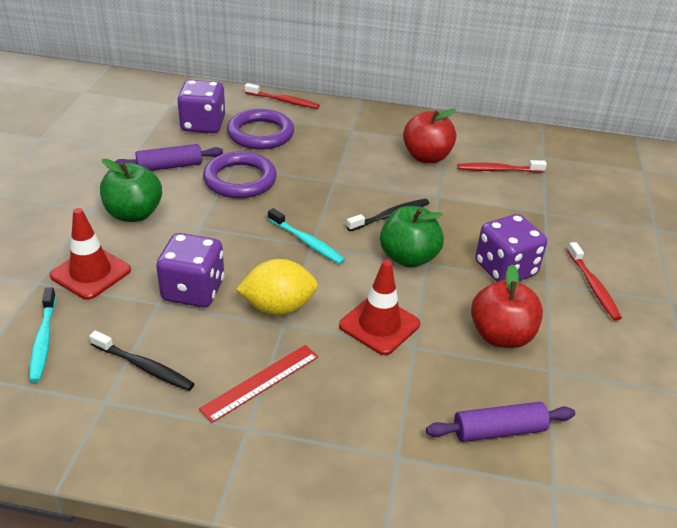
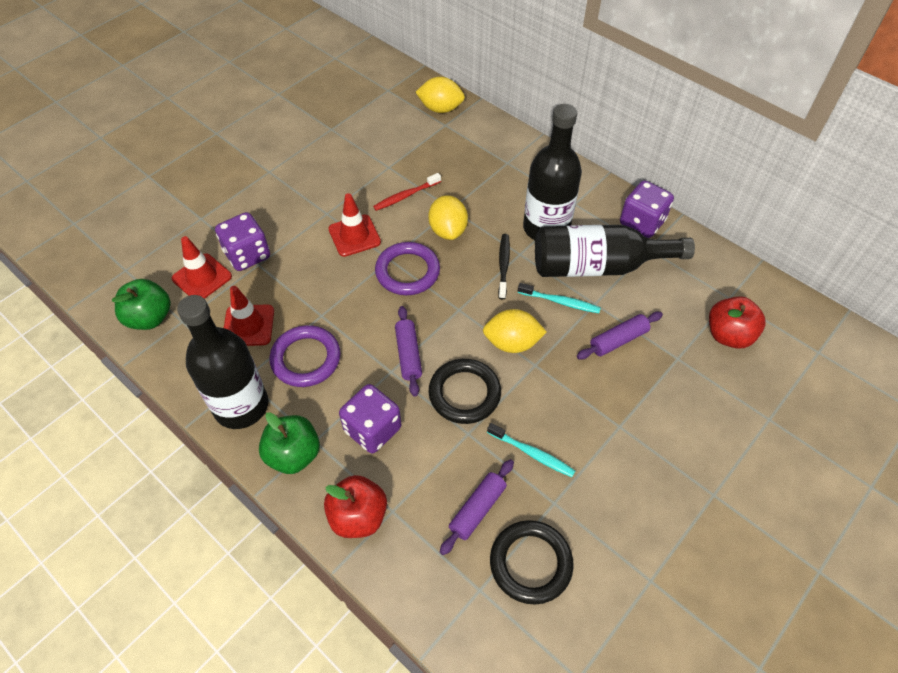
black bottle: none = 0 -> [177,295,268,429] [523,104,582,240] [535,225,695,277] = 3
black ring: none = 0 -> [429,359,501,424] [490,520,573,605] = 2
black toothbrush: [89,330,195,391] [346,199,429,231] = 2 -> [498,234,510,299] = 1
purple rolling pin: [115,144,223,171] [426,402,575,442] = 2 -> [395,306,422,397] [440,459,514,555] [577,312,663,359] = 3
red ruler: [199,345,318,423] = 1 -> none = 0
red toothbrush: [245,83,320,109] [458,160,547,173] [567,242,622,321] = 3 -> [373,173,441,211] = 1
red traffic cone: [50,208,131,300] [339,260,420,355] = 2 -> [172,236,232,299] [224,286,274,346] [328,193,381,257] = 3
yellow lemon: [236,259,318,315] = 1 -> [416,77,465,113] [428,195,468,240] [483,309,547,353] = 3

